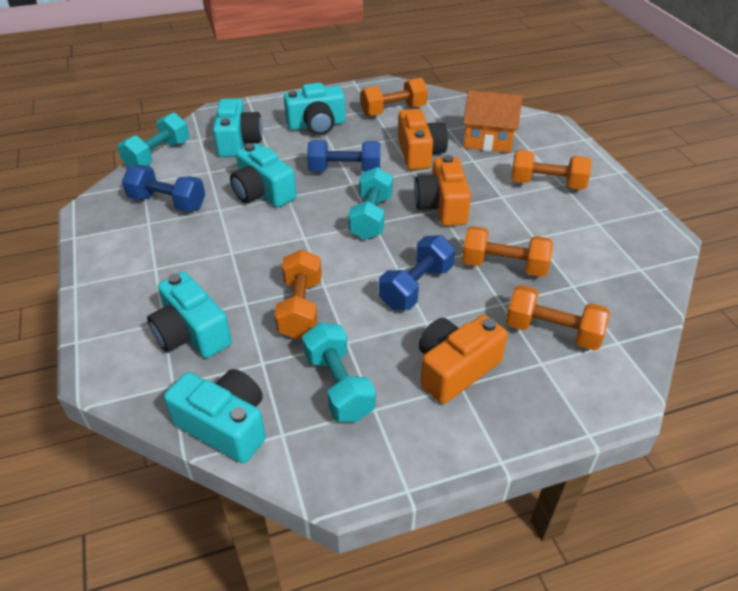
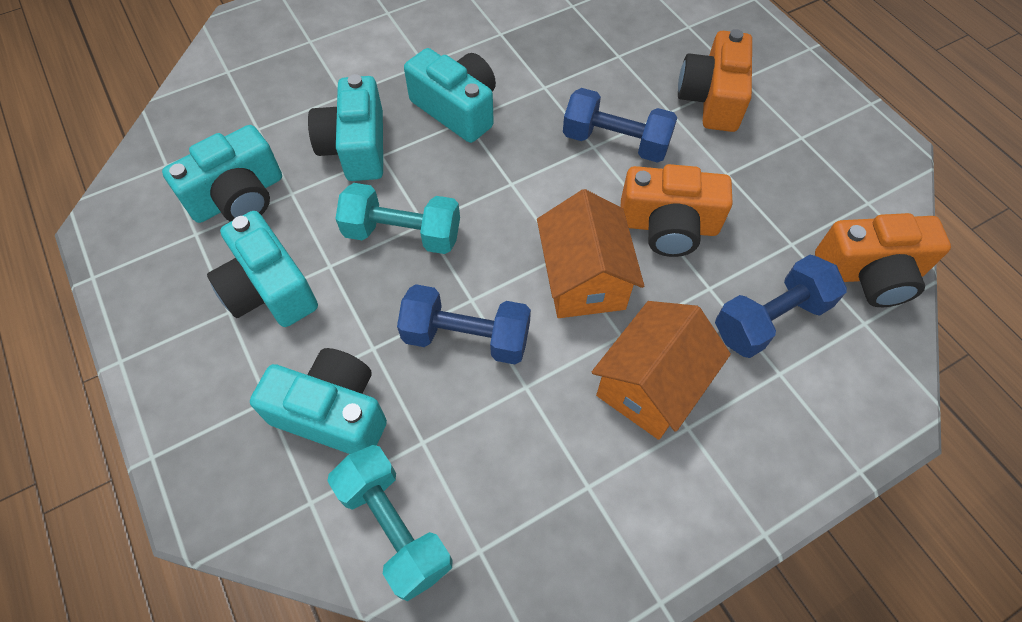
orange dumbbell: [275,249,322,339] [360,78,428,116] [462,226,553,277] [506,285,610,350] [511,150,592,190] = 5 -> none = 0
orange house: [463,90,523,153] = 1 -> [537,189,644,318] [592,301,731,440] = 2
turquoise dumbbell: [118,112,189,167] [302,322,376,422] [348,167,393,240] = 3 -> [327,445,452,601] [335,183,460,254] = 2

